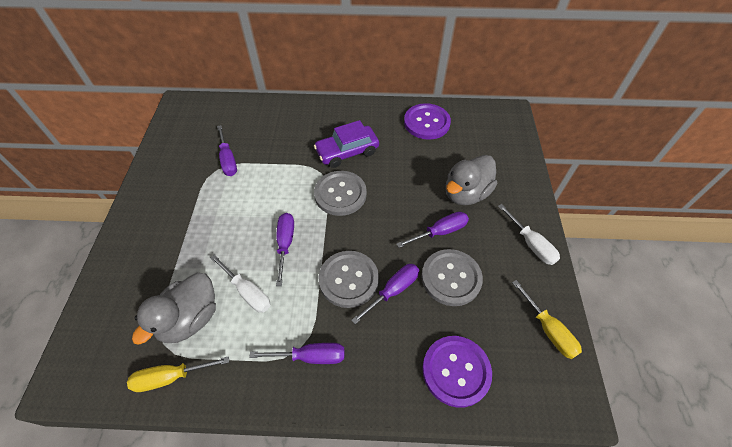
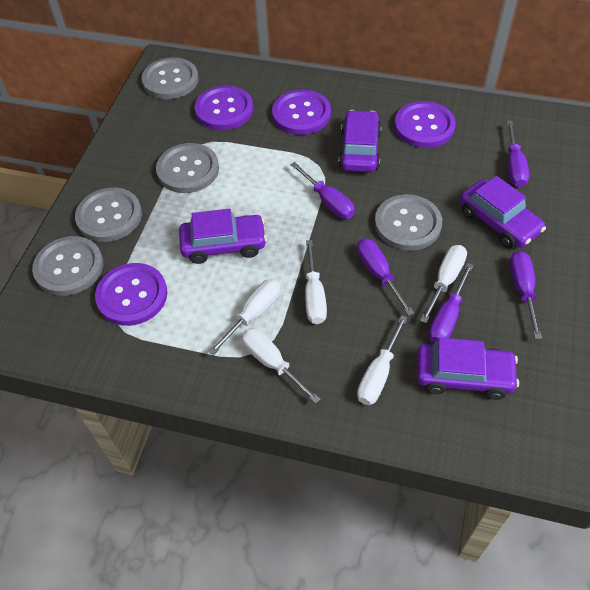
grey button: [314,171,367,216] [318,251,379,308] [422,249,483,306] = 3 -> [32,236,103,296] [75,188,142,242] [142,57,198,99] [156,143,219,193] [375,194,442,251] = 5
grey duck: [132,273,216,345] [446,155,497,205] = 2 -> none = 0
purple button: [404,103,451,140] [422,336,492,408] = 2 -> [95,263,167,326] [195,85,253,130] [272,90,331,135] [394,101,456,148] = 4
purple car: [314,120,379,168] = 1 -> [179,209,267,264] [338,110,382,172] [417,337,519,400] [460,176,546,249] = 4
white screwdriver: [211,255,270,313] [498,204,560,265] = 2 -> [208,279,281,355] [241,328,321,404] [305,240,327,324] [357,315,408,405] [420,245,467,323] = 5
yellow screwdriver: [127,356,229,392] [512,280,582,359] = 2 -> none = 0

